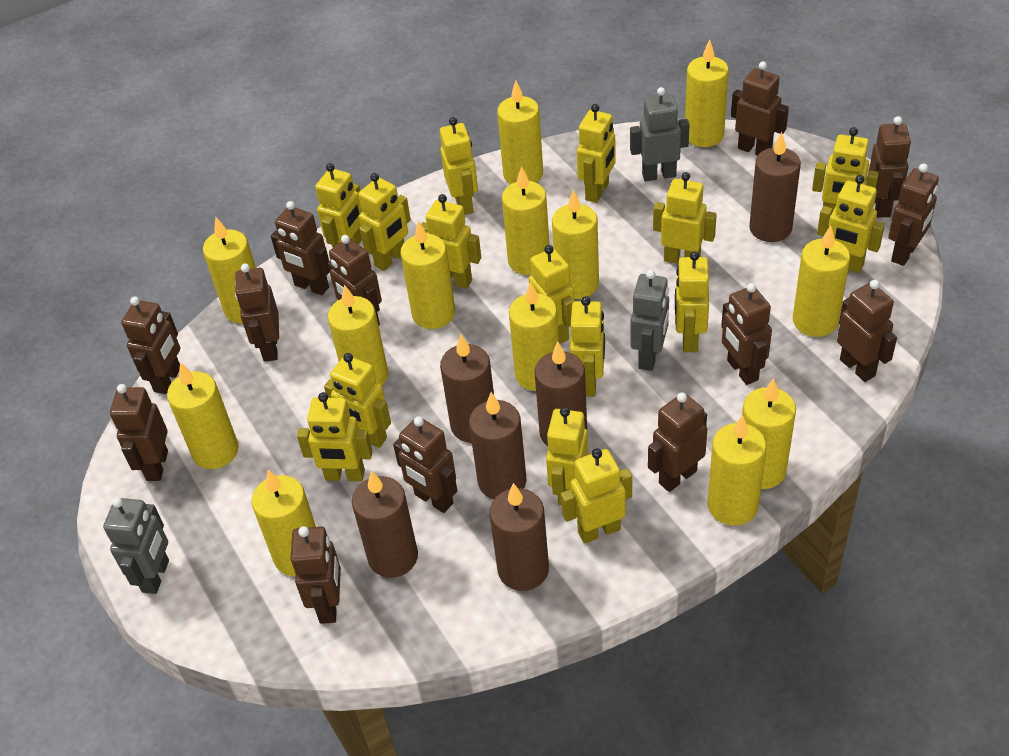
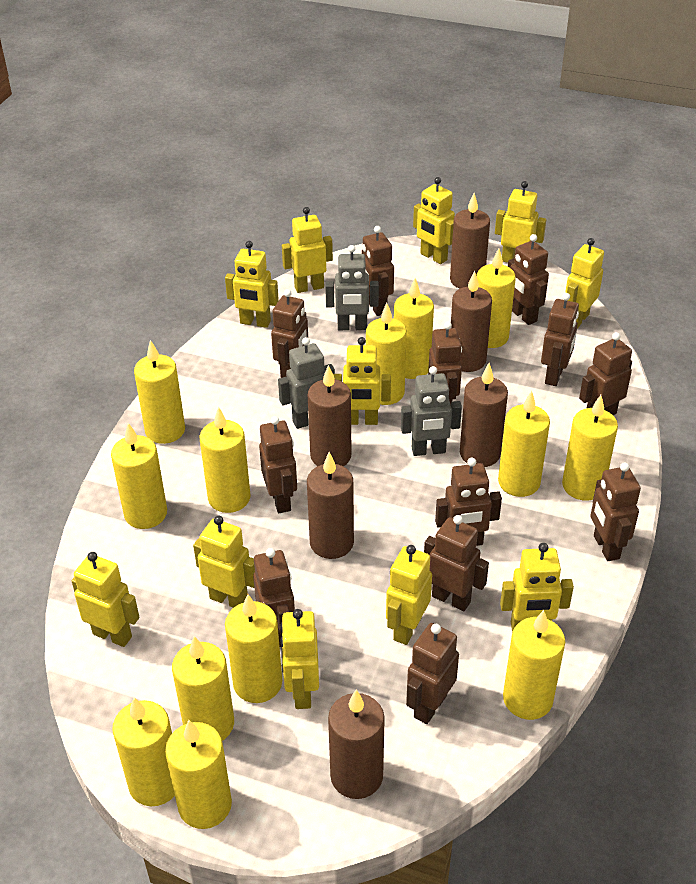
brown robot: [110,384,168,481] [121,296,180,394] [235,263,279,362] [271,201,329,295] [290,526,341,624] [328,235,382,326] [393,416,457,513] [648,392,707,492] [721,283,772,385] [731,61,789,156] [837,280,897,382] [869,116,911,218] [888,163,939,266] = 13 -> [253,548,295,647] [259,416,297,513] [271,289,308,378] [362,226,394,316] [406,623,459,724] [424,515,489,611] [428,321,462,404] [435,458,502,546] [508,234,549,325] [541,293,579,386] [579,332,632,415] [590,462,641,561] = 12
yellow robot: [297,392,373,482] [315,163,363,248] [324,353,391,448] [358,173,411,271] [421,194,481,289] [440,117,478,215] [529,245,575,344] [546,407,588,506] [561,448,632,544] [570,296,605,397] [577,104,616,203] [653,172,717,264] [675,251,709,352] [812,127,879,212] [817,175,885,273] = 15 -> [72,552,139,647] [193,516,255,608] [225,241,279,328] [280,609,319,709] [282,207,333,293] [333,337,391,425] [386,545,432,645] [413,177,455,264] [495,181,546,263] [500,543,574,632] [565,238,604,328] = 11

